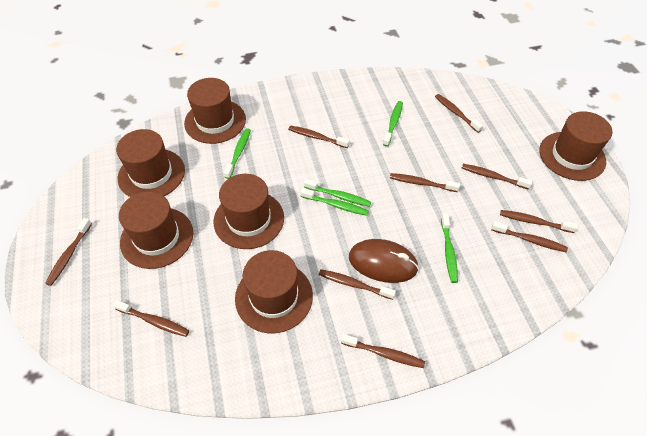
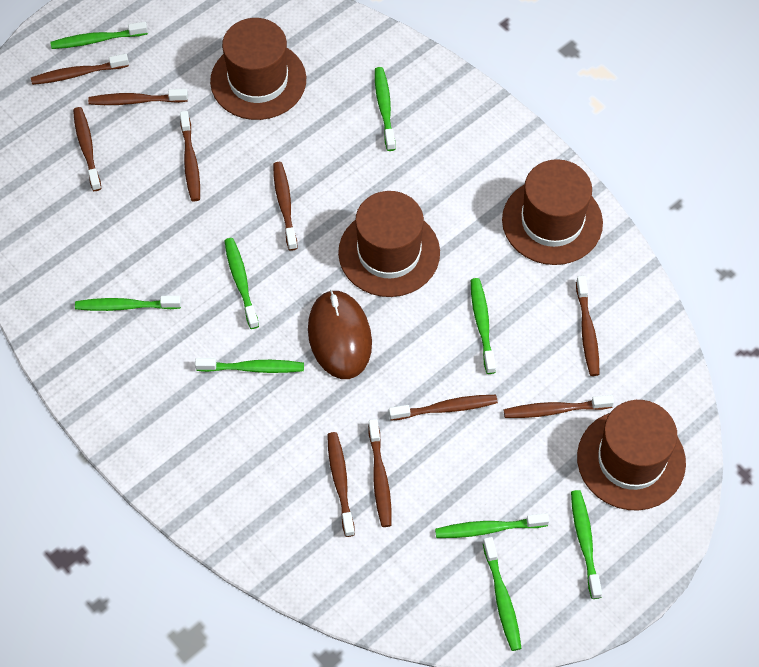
brown hat: [116,129,185,197] [119,191,193,269] [184,78,246,144] [214,174,284,249] [235,250,313,333] [539,111,612,181] = 6 -> [210,18,306,120] [338,191,440,297] [502,159,603,265] [577,400,686,510] = 4
green toothbrush: [224,128,251,179] [300,188,369,216] [304,179,371,207] [383,101,403,147] [441,214,458,283] = 5 -> [50,22,148,49] [75,296,181,311] [195,358,304,373] [225,238,259,329] [375,67,396,151] [435,513,549,538] [471,278,496,374] [483,537,522,651] [571,490,602,599] = 9

